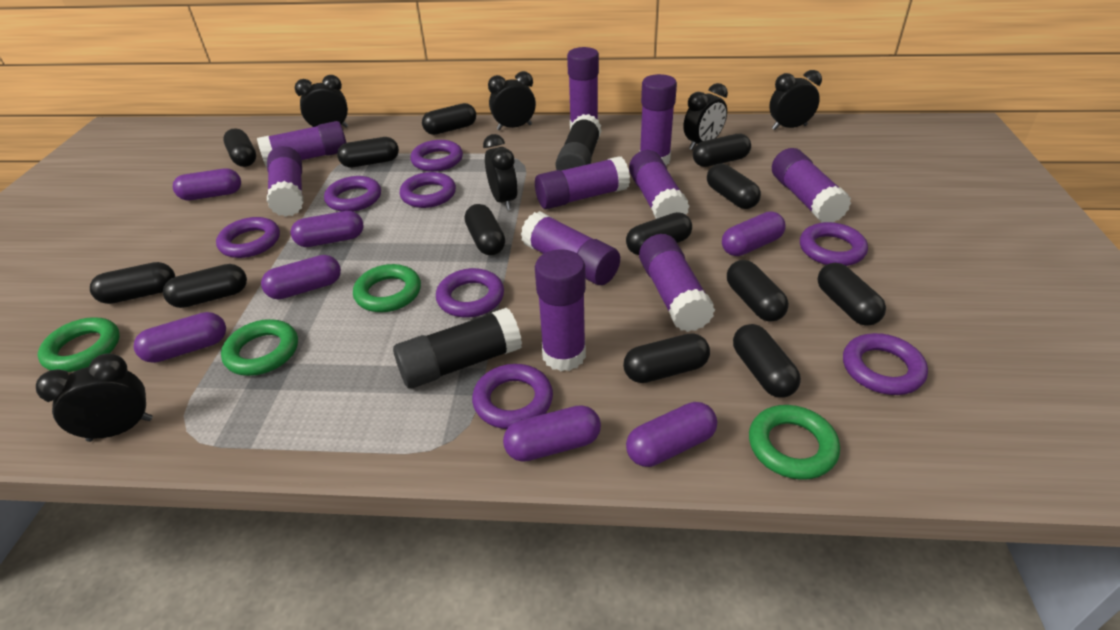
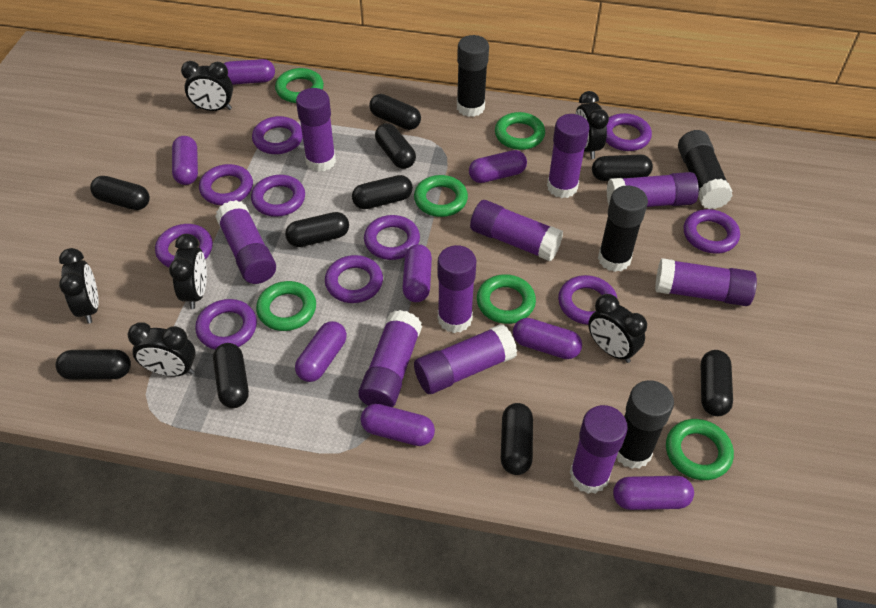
black capsule: [90,262,175,304] [163,264,247,308] [223,128,256,167] [337,137,399,167] [422,103,476,135] [465,204,505,256] [623,333,710,383] [626,212,692,255] [693,134,751,167] [707,163,761,209] [727,260,789,322] [733,324,801,398] [818,263,886,326] = 13 -> [55,349,131,380] [90,176,150,210] [213,343,249,408] [285,212,349,247] [352,175,413,209] [369,94,421,130] [375,123,416,169] [501,403,533,475] [592,154,653,181] [701,350,733,416] = 10
black glue stick: [393,308,522,389] [556,114,602,171] = 2 -> [457,35,489,117] [598,185,648,272] [616,380,674,469] [678,130,733,209] = 4
green ring: [38,317,120,372] [221,319,298,376] [353,264,421,312] [749,405,840,480] = 4 -> [256,281,316,331] [275,68,324,103] [414,175,468,217] [477,274,536,324] [495,112,545,150] [666,419,734,480] = 6
purple capsule: [134,312,226,363] [173,168,241,200] [261,255,341,299] [291,211,364,247] [503,405,601,462] [626,402,717,467] [722,211,786,256] = 7 -> [172,136,198,185] [224,59,275,85] [295,321,347,382] [361,404,435,446] [402,244,432,302] [469,150,527,183] [513,318,582,359] [613,476,694,510] = 8
purple ring: [216,217,280,258] [324,176,381,212] [400,172,456,208] [410,140,463,172] [436,268,504,318] [472,364,553,429] [800,222,868,266] [843,333,928,395] = 8 -> [155,224,213,267] [195,299,257,350] [199,164,253,205] [251,175,305,217] [252,116,303,154] [325,255,383,303] [364,215,420,260] [558,275,617,325] [606,113,652,151] [684,209,740,254] = 10

